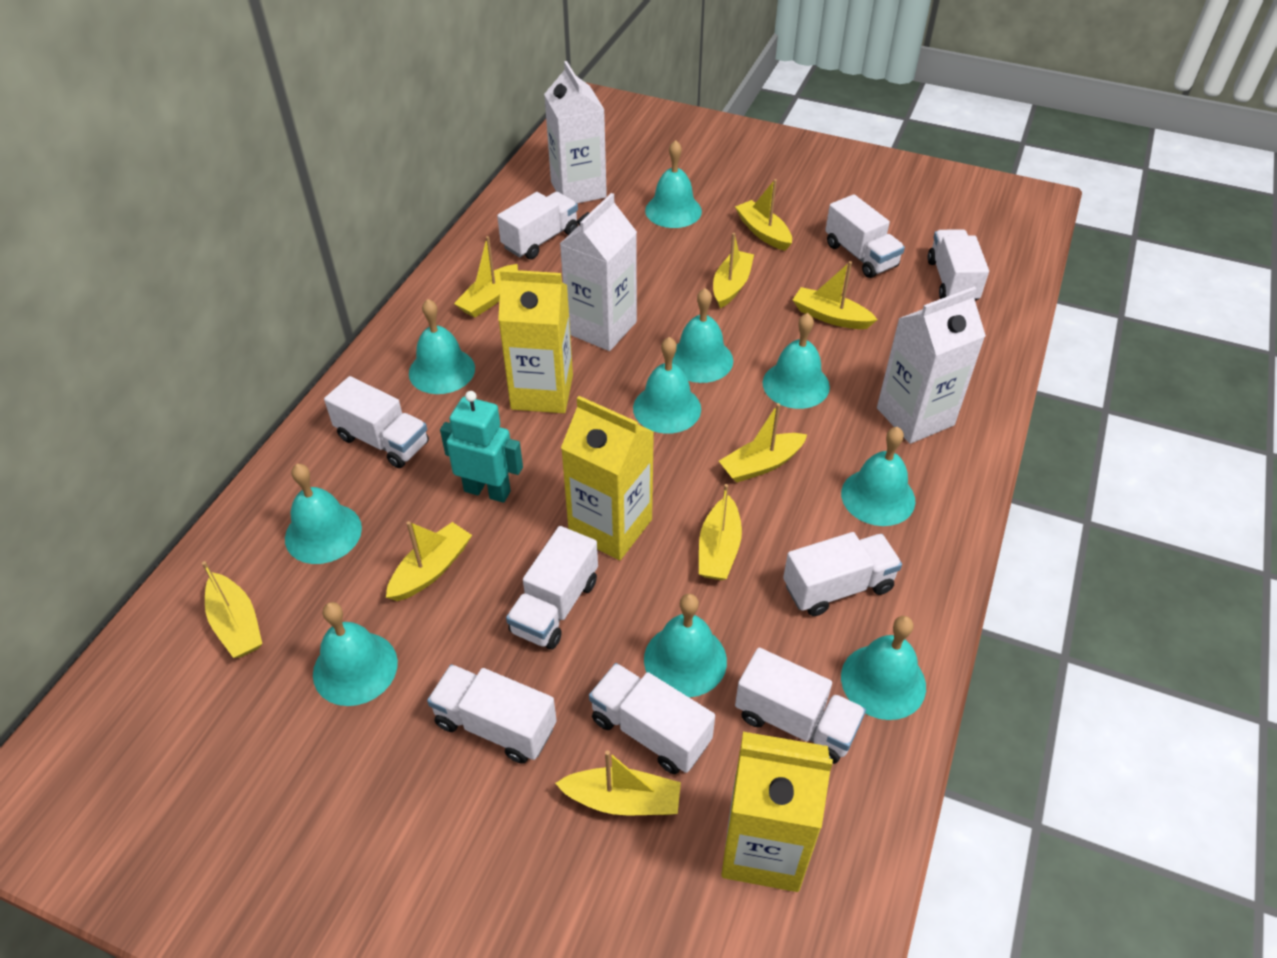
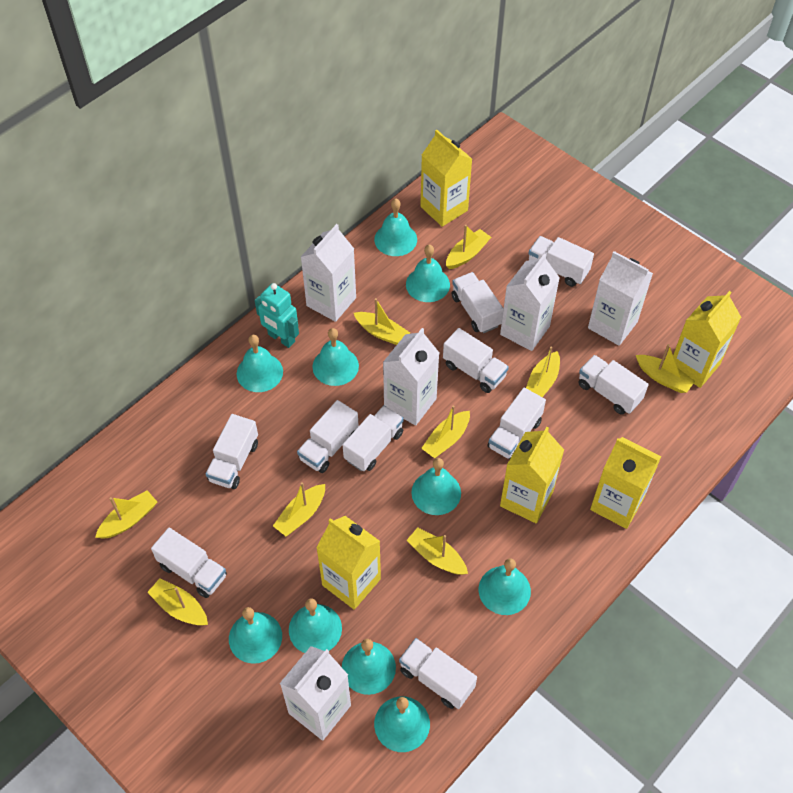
white carton: [544,61,607,203] [560,193,637,351] [877,287,986,444] = 3 -> [280,646,351,741] [301,224,356,322] [383,328,439,426] [500,253,560,351] [588,251,653,346] = 5
white truck: [324,376,429,468] [427,664,557,764] [497,192,578,259] [506,526,598,649] [589,663,715,774] [735,648,866,764] [783,532,902,616] [825,194,905,278] [927,229,989,300] = 9 -> [151,528,227,598] [205,414,258,489] [297,400,359,473] [343,405,404,471] [399,638,477,709] [443,328,509,393] [452,272,504,333] [488,388,546,459] [529,236,594,287] [579,355,649,415] = 10
yellow carton: [498,269,573,413] [561,396,654,560] [721,732,833,892] = 3 -> [316,516,381,610] [420,130,472,227] [500,427,564,523] [590,437,662,529] [673,291,741,388] = 5

